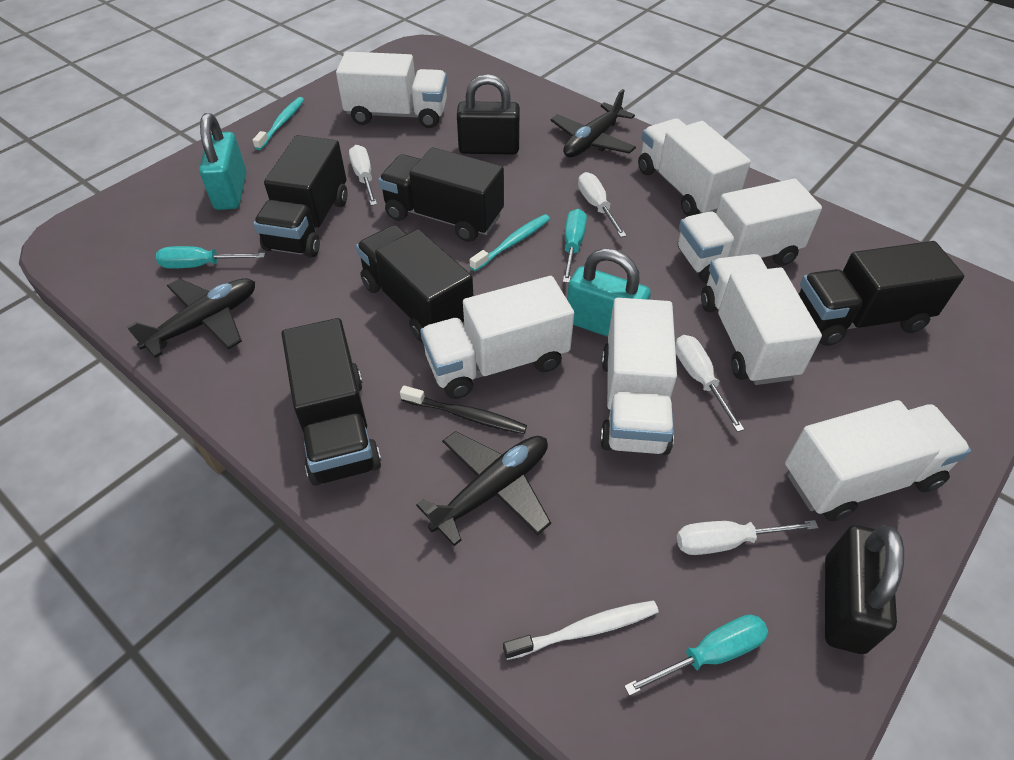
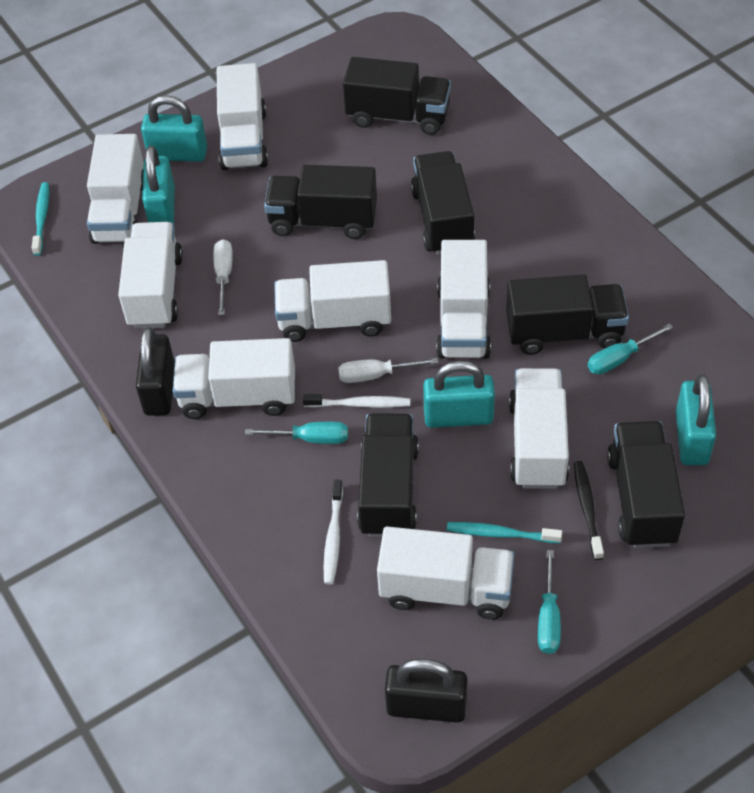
black plane: [127,278,255,358] [416,431,551,546] [550,89,636,157] = 3 -> none = 0
black truck: [253,135,348,258] [282,318,382,486] [356,225,473,342] [378,147,504,242] [799,241,964,346] = 5 -> [264,165,377,239] [343,57,451,135] [357,413,419,537] [411,151,475,255] [506,275,629,355] [607,421,685,548] = 6
turquoise padlock: [199,113,246,210] [567,248,651,337] = 2 -> [141,95,207,162] [142,146,175,224] [423,361,495,428] [676,374,716,465] = 4
white screwdriver: [349,145,377,206] [578,172,627,237] [675,335,745,432] [677,520,818,555] = 4 -> [214,239,233,315] [338,358,438,383] = 2
white toothbrush: [503,600,659,660] = 1 -> [303,394,410,408] [324,480,343,585] = 2
white truck: [336,52,447,128] [420,276,574,399] [600,298,677,455] [638,119,751,216] [678,179,822,283] [701,254,822,385] [785,400,971,521] = 7 -> [87,134,144,244] [118,222,183,329] [173,338,295,419] [217,63,268,170] [274,260,391,342] [377,526,514,619] [436,240,491,359] [509,368,569,489] = 8

